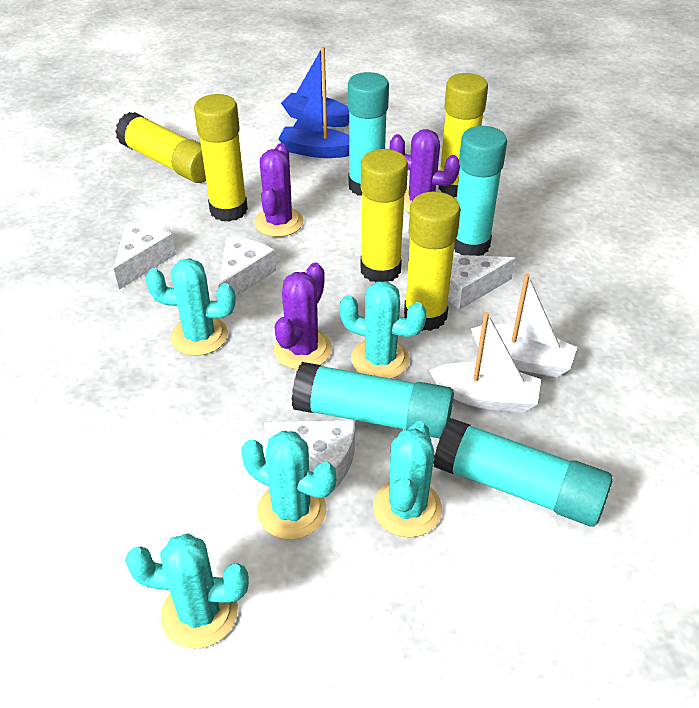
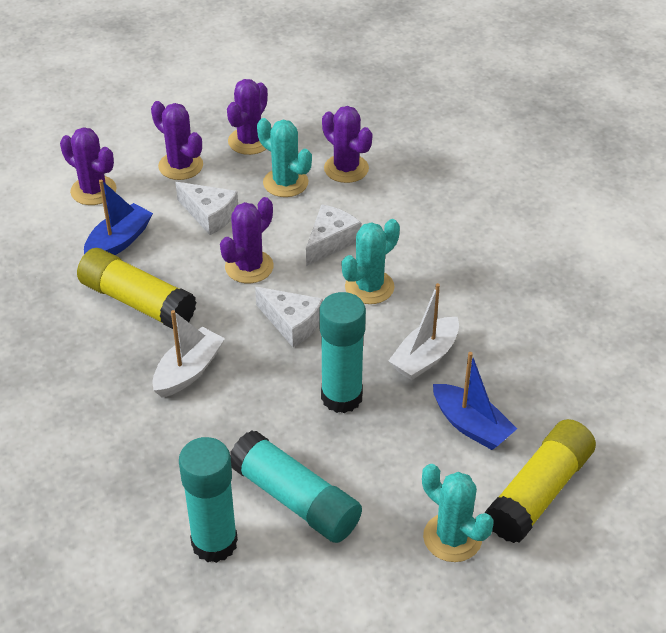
purple cactus: [254,143,303,237] [274,263,332,370] [390,129,460,213] = 3 -> [60,127,117,205] [151,101,203,180] [220,197,274,283] [227,79,268,155] [322,106,372,183] = 5
turquoise cactus: [125,533,249,649] [145,258,236,356] [241,431,336,540] [339,281,427,379] [373,421,442,537] = 5 -> [257,118,312,197] [342,219,400,304] [422,464,494,562] = 3
turquoise glue stick: [292,362,454,439] [348,72,389,195] [433,418,613,526] [454,126,507,256] = 4 -> [179,437,238,563] [230,430,362,543] [319,292,366,413] = 3
white cheese: [114,223,176,290] [218,237,276,297] [264,420,355,492] [448,255,516,310] = 4 -> [175,182,238,235] [255,287,323,347] [306,204,361,266] = 3
yellow glue stick: [115,112,206,183] [194,94,248,222] [361,149,408,282] [404,192,460,331] [438,73,488,197] = 5 -> [77,248,197,329] [485,419,596,543] = 2

